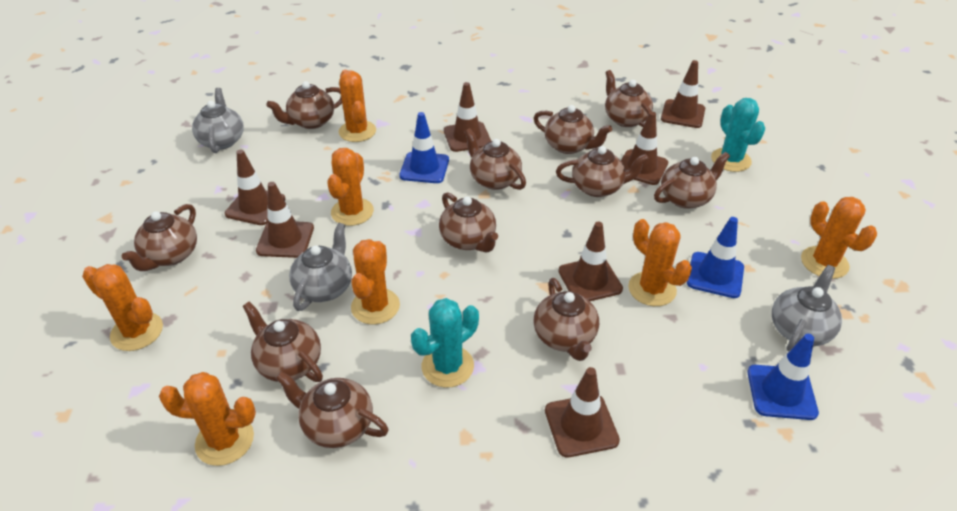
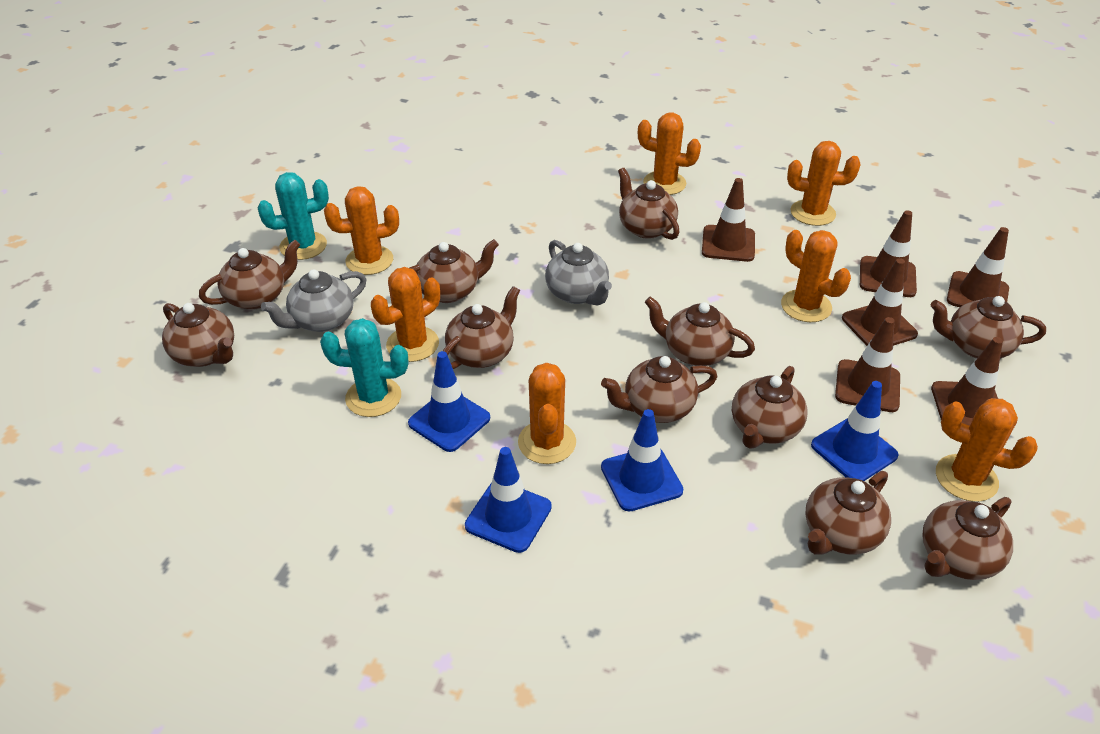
blue traffic cone: [399,112,449,183] [687,217,744,298] [747,334,819,420] = 3 -> [408,351,490,452] [465,447,552,553] [601,409,683,512] [811,381,898,481] = 4
brown traffic cone: [225,150,286,225] [256,182,314,258] [444,82,491,152] [545,367,620,458] [559,222,623,301] [621,112,668,185] [661,60,705,128] = 7 -> [702,178,755,262] [835,317,900,412] [842,258,918,346] [860,210,917,297] [931,337,1003,425] [947,227,1009,307] = 6
grey teapot: [192,88,244,153] [289,223,352,311] [772,265,842,351] = 3 -> [261,269,366,332] [545,240,612,305] = 2

